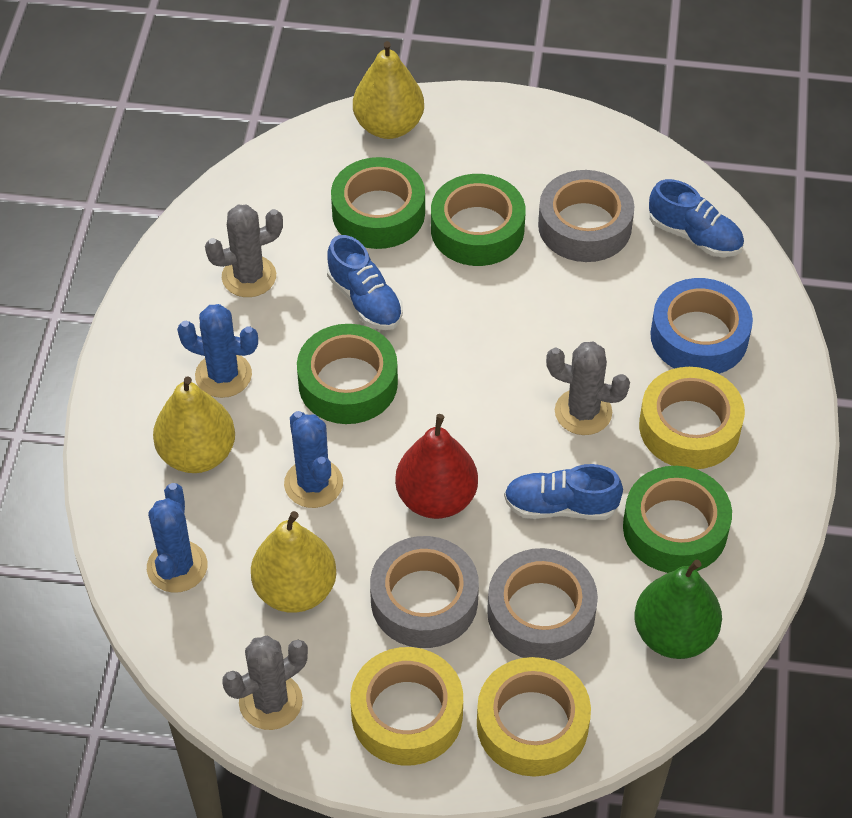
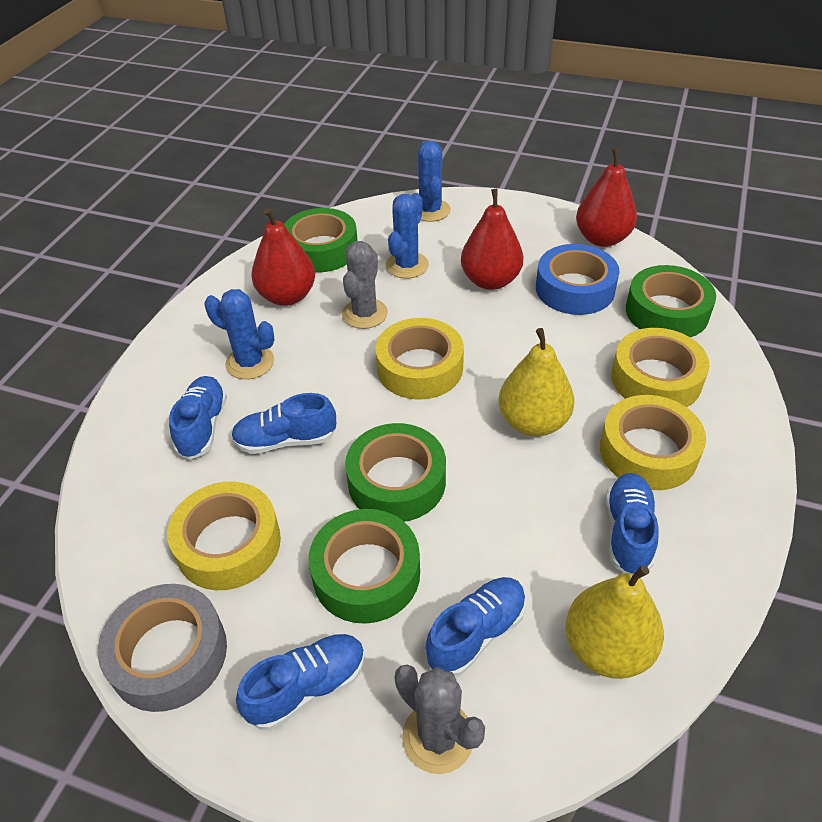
blue shoe: [327,235,403,330] [504,464,623,520] [649,179,744,257] = 3 -> [169,376,227,460] [231,393,337,454] [236,634,365,730] [425,577,526,676] [606,473,659,574] = 5
green pear: [634,560,722,659] = 1 -> none = 0
grey cactus: [205,205,283,297] [222,635,308,730] [546,342,630,435] = 3 -> [342,241,388,329] [394,664,485,774] = 2
grey tape: [370,536,479,648] [487,548,598,660] [538,170,634,262] = 3 -> [98,584,227,712] = 1
red pear: [395,414,478,519] = 1 -> [251,208,315,306] [461,189,524,290] [576,148,637,247] = 3
yellow pear: [153,376,235,473] [251,511,336,613] [353,41,424,139] = 3 -> [498,328,574,436] [565,565,664,679] = 2
yellow tape: [351,647,463,766] [477,657,591,776] [639,367,745,469] = 3 -> [167,482,281,590] [376,318,464,400] [600,395,706,490] [611,328,710,407] = 4

